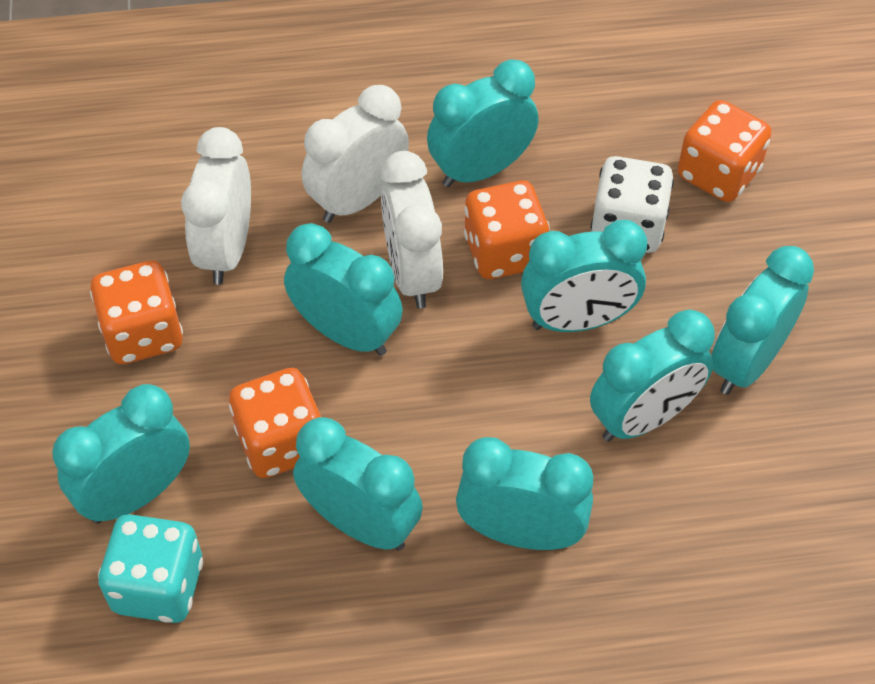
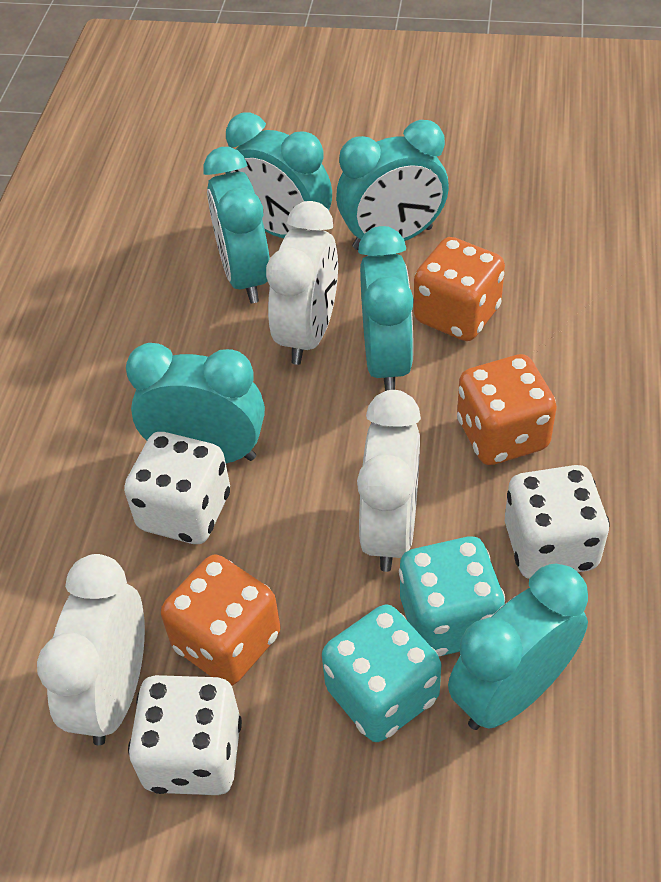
orange dice: [90,261,183,364] [229,368,321,478] [464,181,550,279] [678,100,772,202] = 4 -> [161,554,280,686] [414,237,505,341] [457,354,557,465] = 3
turquoise clock: [52,384,190,524] [284,223,403,356] [293,417,423,550] [427,59,539,187] [456,437,593,550] [521,220,647,332] [590,310,715,442] [712,246,814,395] = 8 -> [126,343,265,463] [203,147,270,303] [225,113,332,238] [336,120,449,250] [358,226,414,391] [448,564,588,730] = 6
turquoise dice: [98,514,203,623] = 1 -> [322,605,441,742] [399,536,505,656] = 2
white dice: [590,156,674,253] = 1 -> [124,432,230,544] [128,675,242,795] [505,465,609,578] = 3

